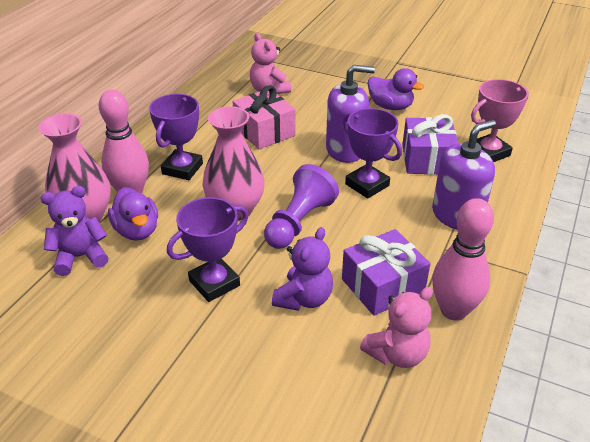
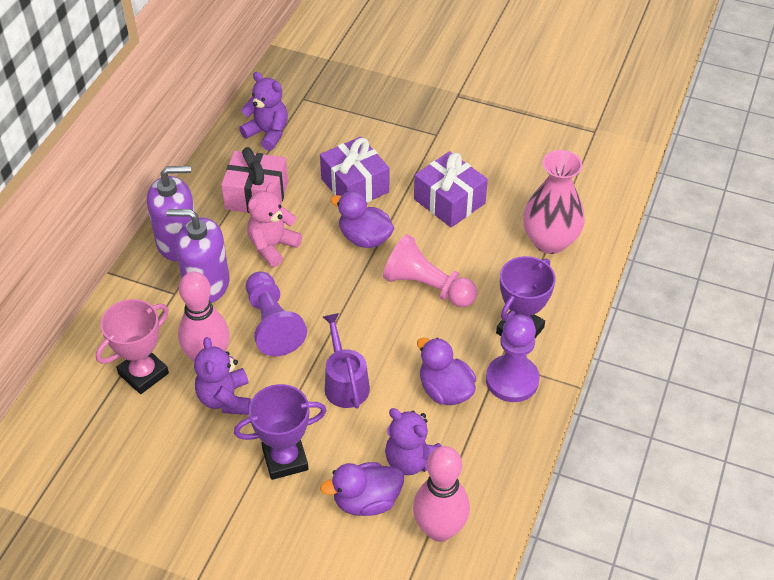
pink pawn: none = 0 -> [383,234,477,307] = 1
pink teddy bear: [250,33,291,94] [360,287,433,368] = 2 -> [248,183,302,267] = 1
pink vase: [38,113,111,222] [202,106,265,221] = 2 -> [523,150,585,254] = 1
purple duck: [108,187,158,241] [367,68,424,110] = 2 -> [320,462,404,516] [330,191,394,248] [417,337,476,405] = 3
purple pawn: [264,164,339,249] = 1 -> [246,272,307,356] [486,315,539,402] = 2
purple teddy bear: [41,186,108,276] [272,227,333,311] = 2 -> [194,337,251,415] [239,72,288,151] [385,408,442,475] = 3
purple trophy: [149,94,203,180] [167,197,249,302] [343,108,402,199] = 3 -> [234,384,327,480] [496,256,556,338] = 2
purple watering can: none = 0 -> [323,313,370,409] = 1

